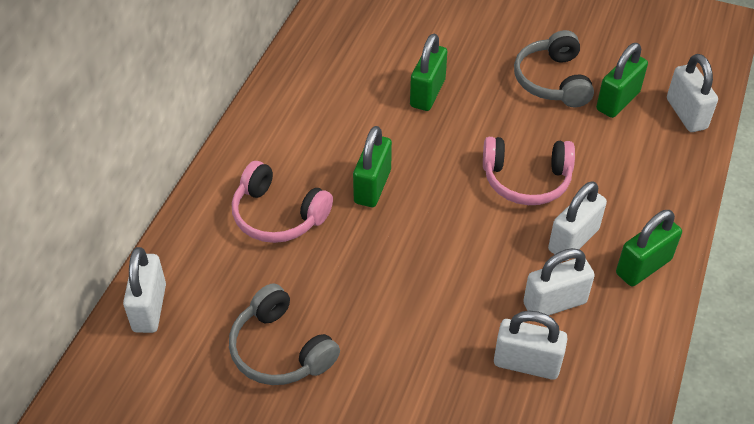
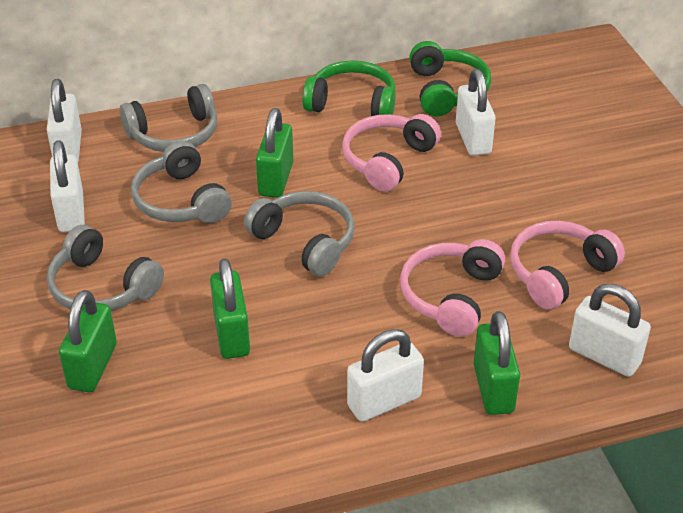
green headphones: none = 0 -> [302,60,396,116] [409,41,491,116] = 2
grey headphones: [229,283,340,385] [514,30,594,107] = 2 -> [47,225,164,311] [120,84,217,152] [131,141,232,223] [244,191,355,276] = 4
pink headphones: [232,161,333,243] [483,137,575,205] = 2 -> [342,114,441,192] [400,239,505,337] [510,221,625,310] = 3

